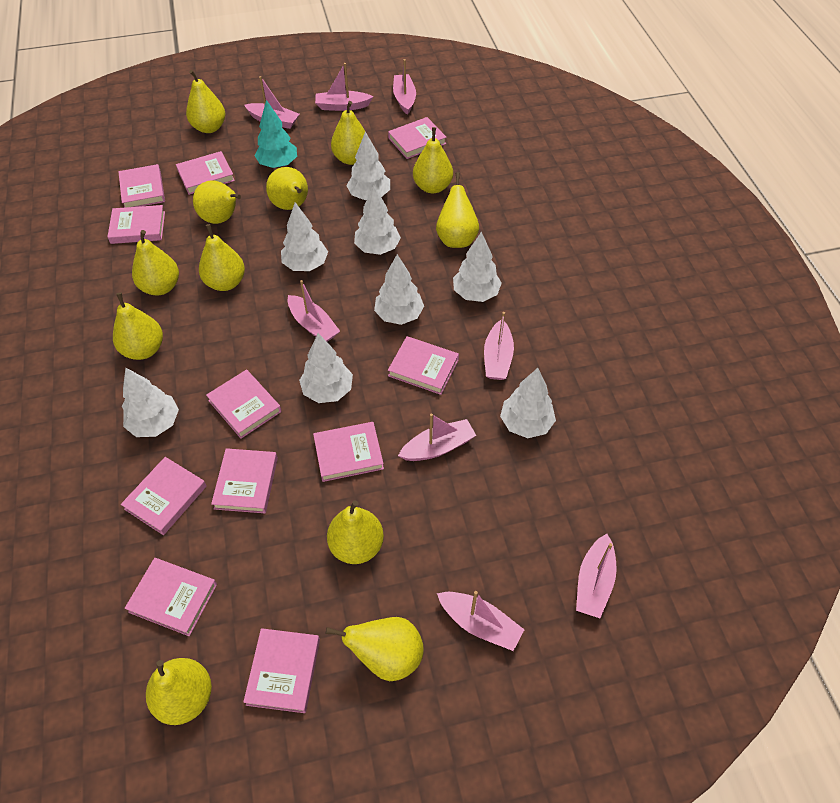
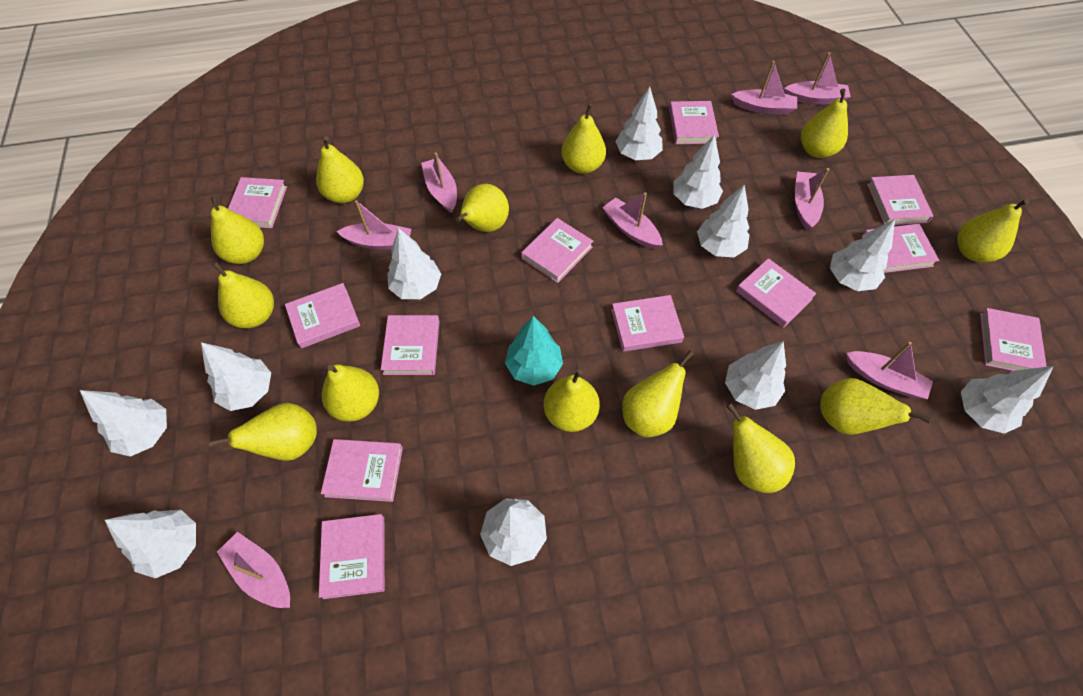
pink book: [107,205,165,244] [118,164,165,208] [121,457,206,535] [125,558,217,636] [176,151,235,195] [206,369,282,439] [211,448,278,513] [243,628,320,713] [313,422,384,482] [388,117,446,159] [388,336,459,395] = 11 -> [228,177,287,228] [285,283,360,348] [319,514,385,599] [321,439,403,502] [381,315,440,375] [521,218,593,283] [611,295,684,352] [669,101,719,144] [736,258,817,328] [861,224,939,273] [867,175,934,225] [980,308,1047,371] = 12
white tree: [122,368,179,437] [281,202,328,271] [299,333,353,403] [346,132,390,200] [354,185,401,255] [374,254,424,325] [453,231,502,302] [500,368,556,438] = 8 -> [80,390,167,457] [105,510,196,578] [201,342,271,411] [387,228,441,299] [480,498,547,566] [616,87,663,160] [673,134,723,209] [697,184,749,257] [725,341,786,410] [830,219,895,291] [961,366,1054,434] = 11
yellow pear: [113,292,163,360] [132,230,179,296] [146,658,212,725] [186,70,225,133] [193,180,241,224] [199,224,245,291] [266,167,308,210] [326,617,424,681] [327,500,384,564] [331,101,365,165] [413,127,453,193] [436,172,479,248] = 12 -> [208,403,317,461] [211,195,264,264] [212,262,274,328] [316,136,364,203] [322,364,379,422] [455,184,509,232] [544,369,600,432] [561,104,606,174] [622,350,694,437] [727,403,795,493] [801,89,848,158] [820,378,931,435] [957,199,1030,262] = 13

